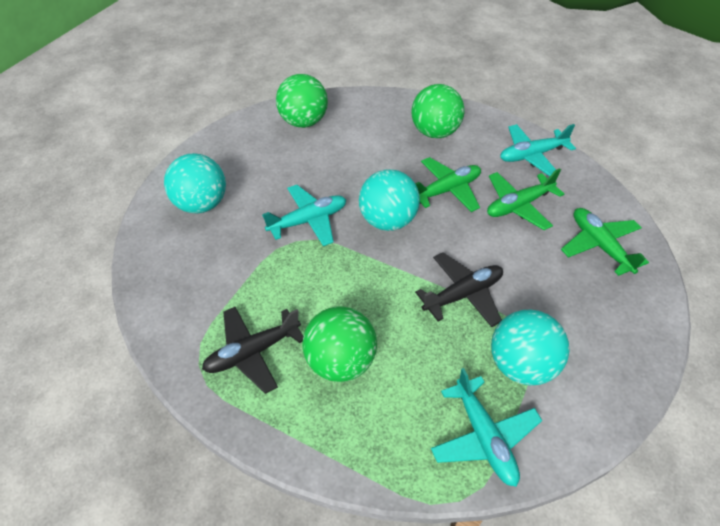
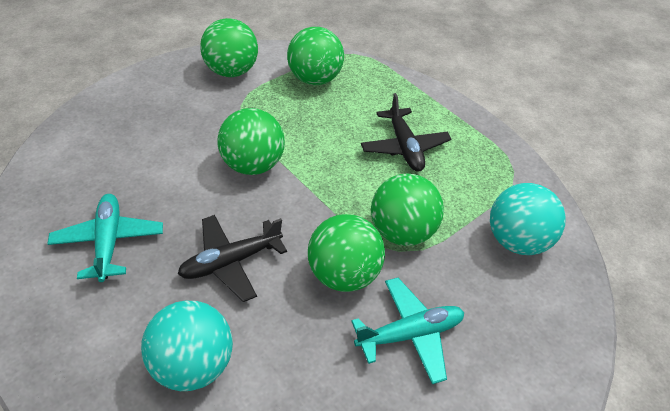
green ball: [276,74,328,128] [302,306,377,382] [411,84,465,138] = 3 -> [200,18,258,77] [217,108,285,175] [287,27,344,85] [308,214,385,292] [371,173,444,246] = 5
green plane: [415,157,481,212] [487,168,564,230] [561,208,649,276] = 3 -> none = 0
turquoise ball: [164,153,226,214] [359,169,420,231] [491,310,569,385] = 3 -> [141,300,233,391] [490,183,566,255] = 2
turquoise plane: [262,185,346,246] [431,368,542,487] [500,124,576,176] = 3 -> [47,194,163,282] [351,278,464,384] = 2

